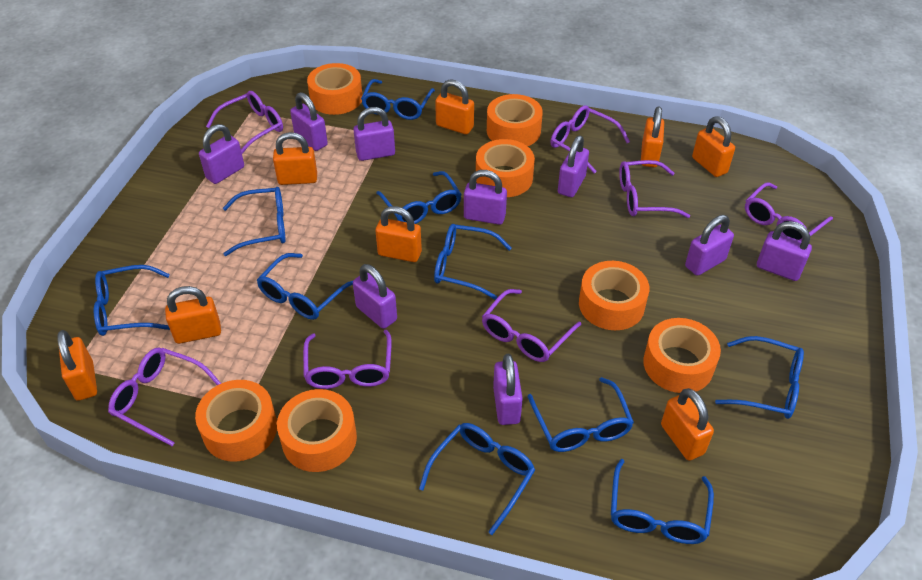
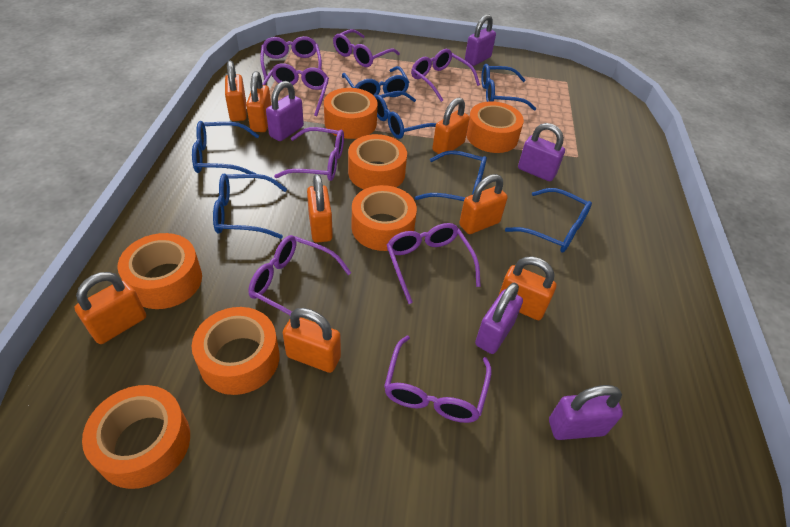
blue glasses: [94,265,170,336] [223,187,285,256] [257,253,353,320] [361,79,435,120] [376,171,462,224] [419,423,535,535] [434,224,512,300] [527,377,634,452] [611,459,714,544] [715,336,804,419] = 10 -> [192,121,259,174] [213,174,287,239] [342,66,409,97] [374,91,436,139] [415,150,487,201] [481,64,536,111] [505,188,592,253] = 7
purple glasses: [108,348,221,446] [206,91,283,154] [303,330,391,389] [482,289,581,362] [551,105,630,174] [619,160,690,218] [745,182,833,241] = 7 -> [248,235,351,315] [260,36,322,79] [262,63,329,116] [274,127,344,181] [333,29,400,67] [384,335,491,423] [387,223,481,304] [411,49,480,102] = 8
purple padlock: [199,124,244,184] [290,92,328,151] [353,107,395,161] [353,264,397,329] [464,170,507,225] [493,354,523,425] [558,136,589,197] [685,215,734,276] [757,221,812,281] = 9 -> [266,81,304,141] [465,14,496,66] [475,283,523,354] [518,123,565,181] [549,385,623,440] = 5

